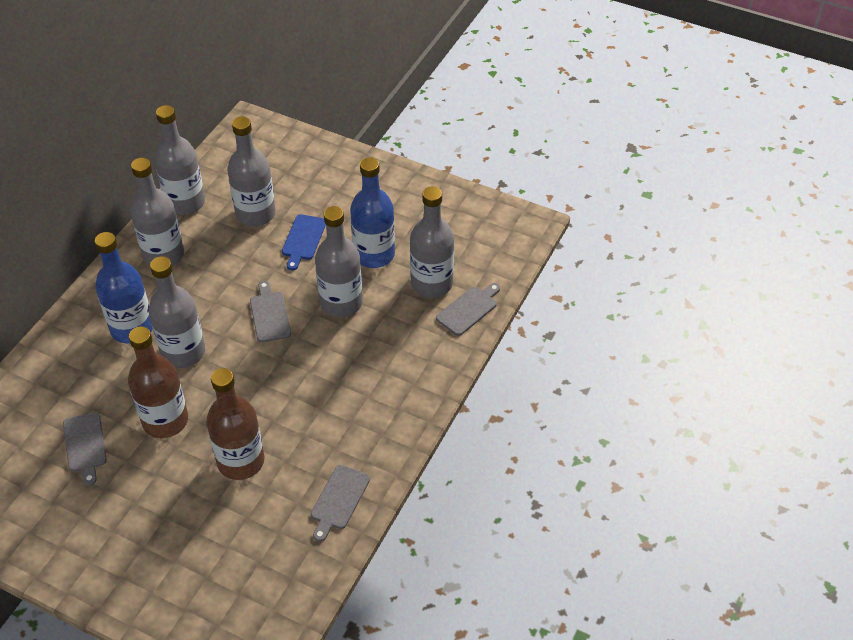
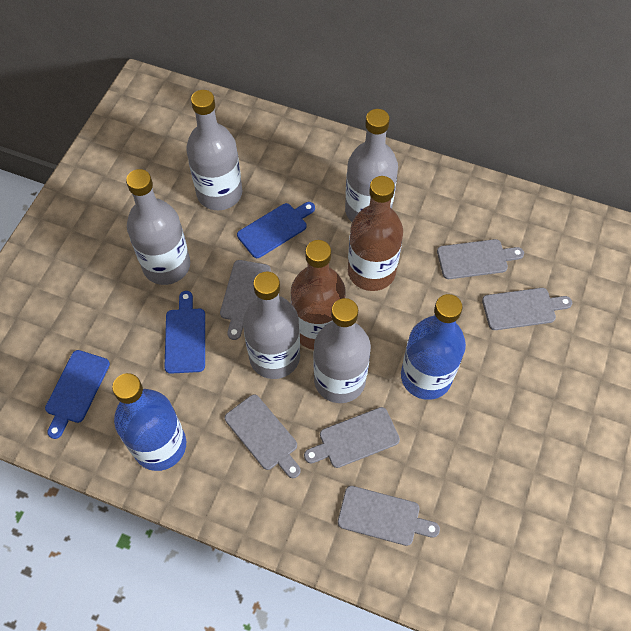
blue cutting board: [282,214,326,271] = 1 -> [45,350,110,439] [165,291,205,374] [237,202,315,258] = 3
grey bottle: [130,158,184,266] [148,256,205,368] [154,105,205,215] [227,117,276,227] [315,206,363,317] [410,187,454,298] = 6 -> [126,169,190,285] [186,90,242,210] [243,272,300,379] [313,298,371,403] [345,109,398,222] = 5
grey cutting board: [63,412,107,485] [250,281,291,343] [311,465,370,542] [436,283,500,336] = 4 -> [220,260,271,340] [225,394,301,478] [304,407,400,468] [338,486,440,546] [437,239,524,279] [482,288,572,330] = 6

